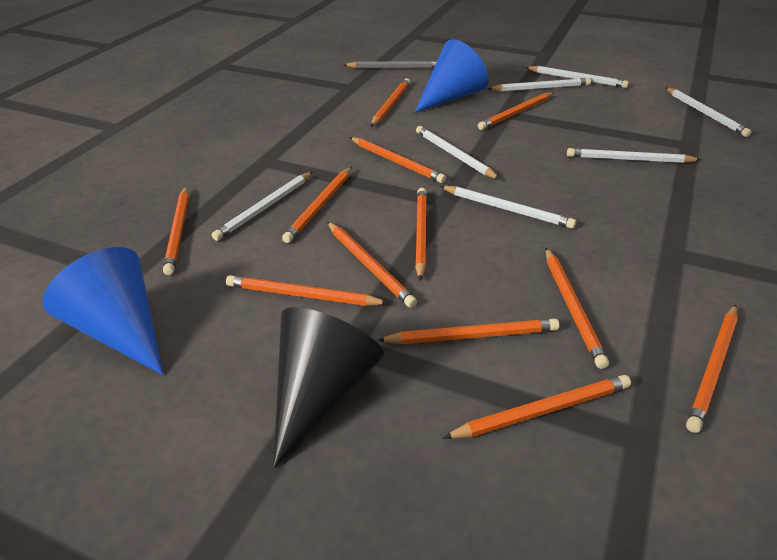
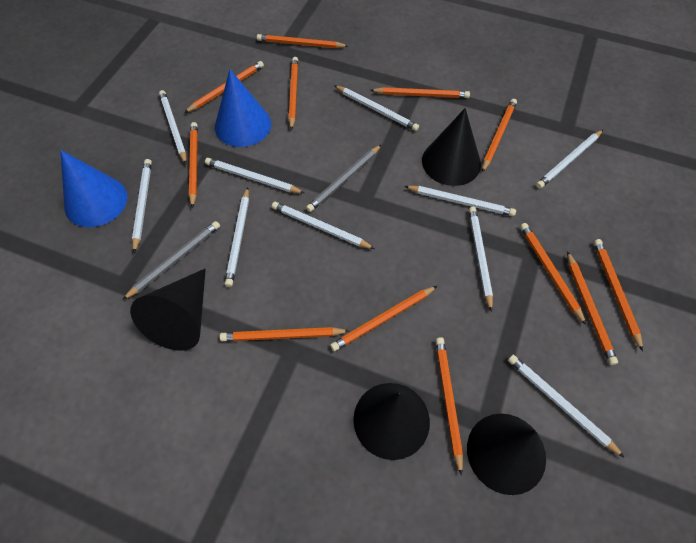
black cone: [273,307,384,468] = 1 -> [130,269,206,351] [353,383,430,460] [422,108,481,186] [467,413,546,495] = 4
grey pencil: [344,61,437,68] = 1 -> [122,221,220,300] [306,145,381,212] = 2
white pencil: [212,172,313,241] [416,126,500,179] [440,186,576,229] [488,78,591,92] [526,66,629,88] [567,148,701,163] [665,87,752,137] = 7 -> [132,159,152,253] [159,90,187,164] [205,158,304,193] [225,187,249,287] [272,202,375,249] [334,85,419,131] [404,186,516,216] [469,207,493,312] [508,355,625,458] [536,130,603,189] = 10

